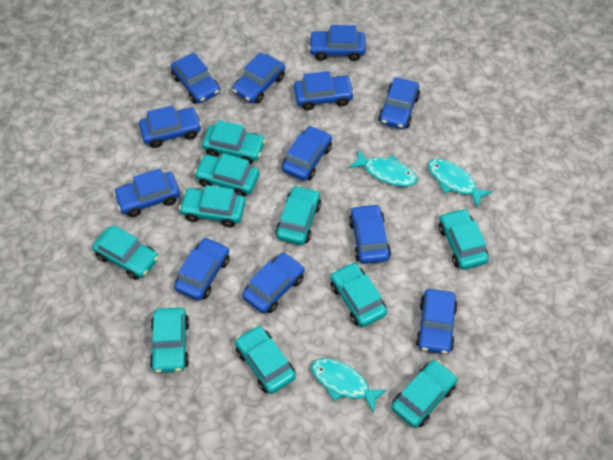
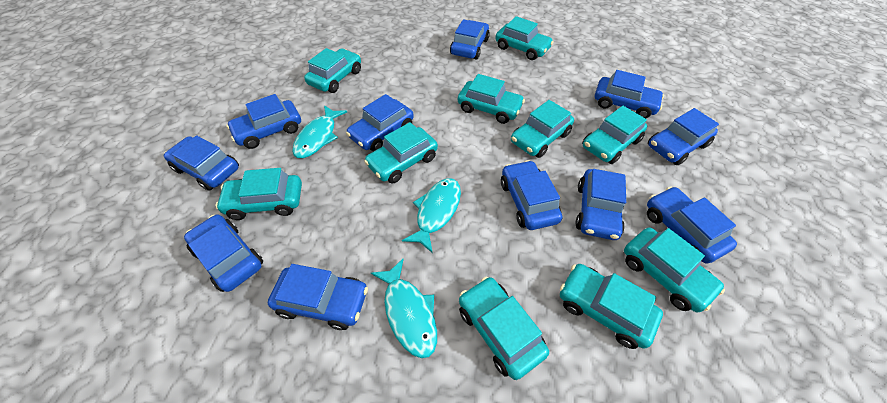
blue car: [113,168,180,217] [139,105,202,148] [171,52,220,104] [174,237,230,301] [232,52,285,104] [242,252,305,314] [282,125,332,181] [294,71,354,111] [309,25,366,61] [349,204,391,264] [378,77,420,129] [416,289,458,354] = 12 -> [164,135,239,191] [184,214,263,292] [226,94,301,149] [268,264,368,330] [346,94,414,151] [450,19,490,59] [501,160,562,230] [576,169,626,240] [595,70,664,119] [647,186,737,264] [648,108,719,165] = 11

